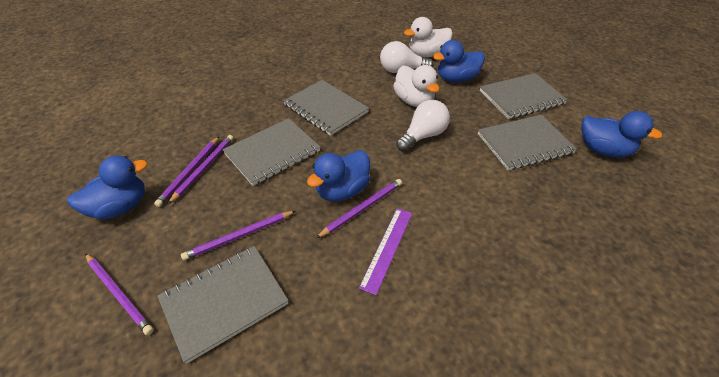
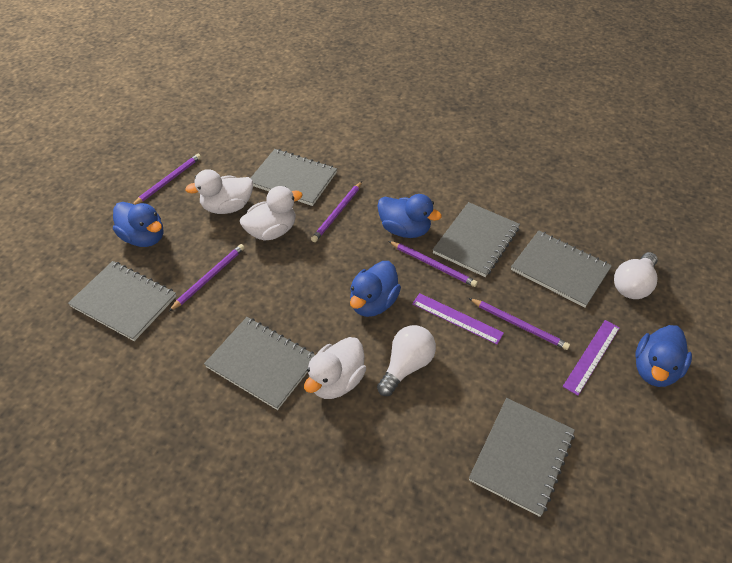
grey notebook: [157,246,289,364] [222,118,320,186] [283,80,369,136] [478,115,577,170] [480,73,568,119] = 5 -> [68,261,176,341] [204,317,315,410] [250,149,337,206] [433,202,520,277] [469,398,575,517] [511,230,612,308] = 6
purple ruler: [359,208,412,295] = 1 -> [412,293,504,345] [563,320,620,396] = 2
white duck: [393,65,440,107] [404,17,453,57] = 2 -> [185,169,253,214] [240,186,303,241] [304,337,366,399] = 3

